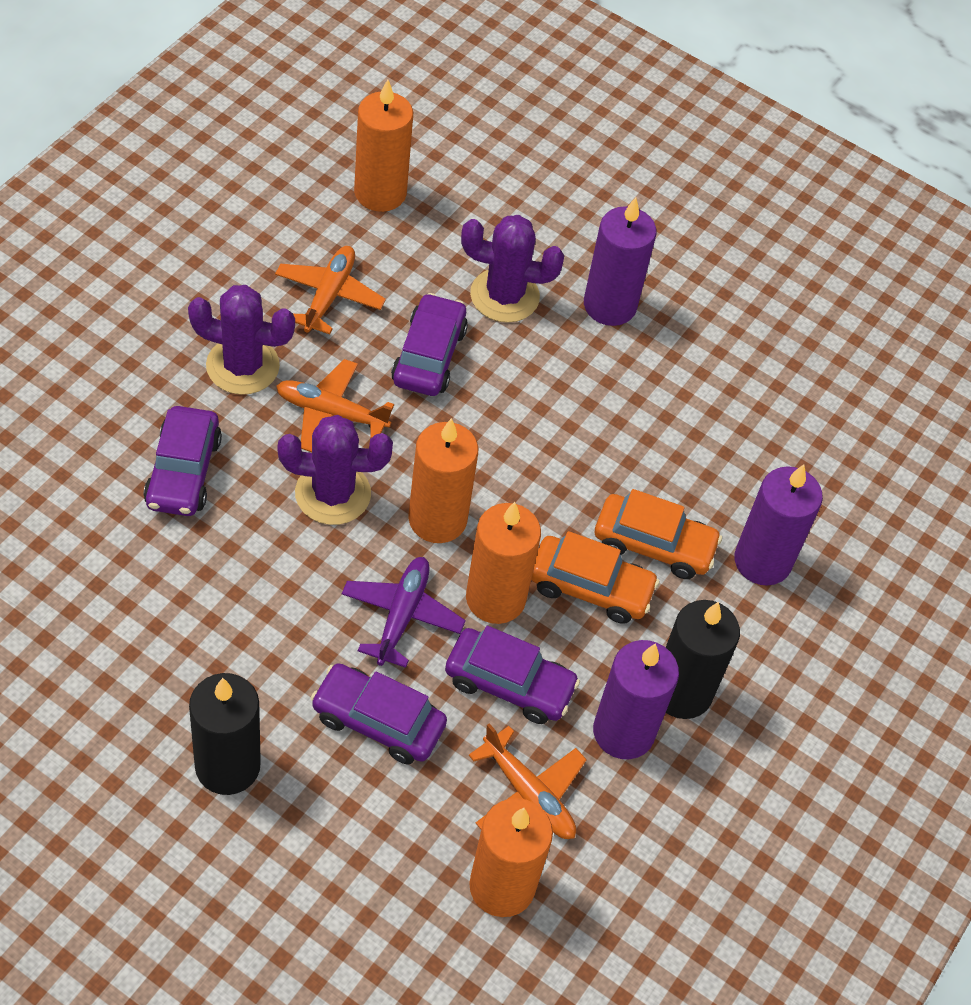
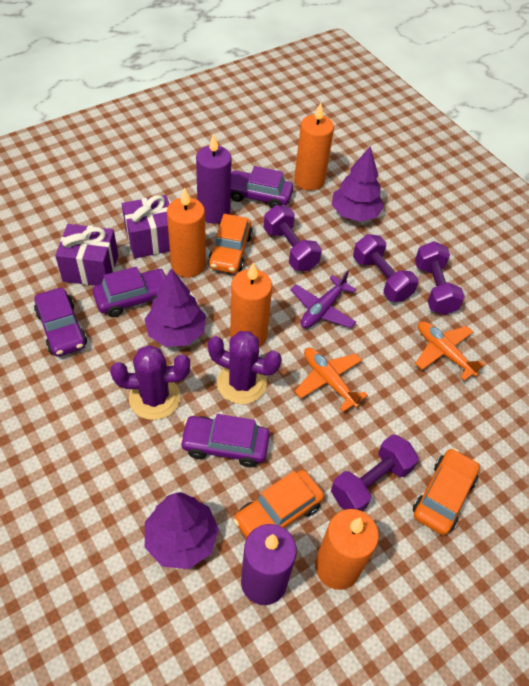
black candle: [189,673,261,795] [666,600,740,719] = 2 -> none = 0
orange car: [531,531,659,624] [595,489,722,579] = 2 -> [208,214,253,273] [233,470,324,538] [412,448,480,535] = 3
orange plane: [275,246,386,334] [276,359,394,452] [469,723,587,839] = 3 -> [295,348,368,412] [415,322,485,381] = 2
purple cactus: [188,285,295,395] [278,415,393,525] [461,215,564,323] = 3 -> [110,345,190,420] [208,331,282,404] = 2
purple candle: [584,197,656,326] [593,640,679,759] [734,465,823,586] = 3 -> [196,134,232,224] [241,524,297,605] = 2
purple dumbbell: none = 0 -> [264,205,322,271] [331,434,419,511] [353,234,419,302] [415,241,465,315] = 4
purple gift: none = 0 -> [55,224,118,286] [122,195,170,259] = 2
purple tree: none = 0 -> [144,268,206,347] [145,492,219,569] [332,146,384,222] = 3

